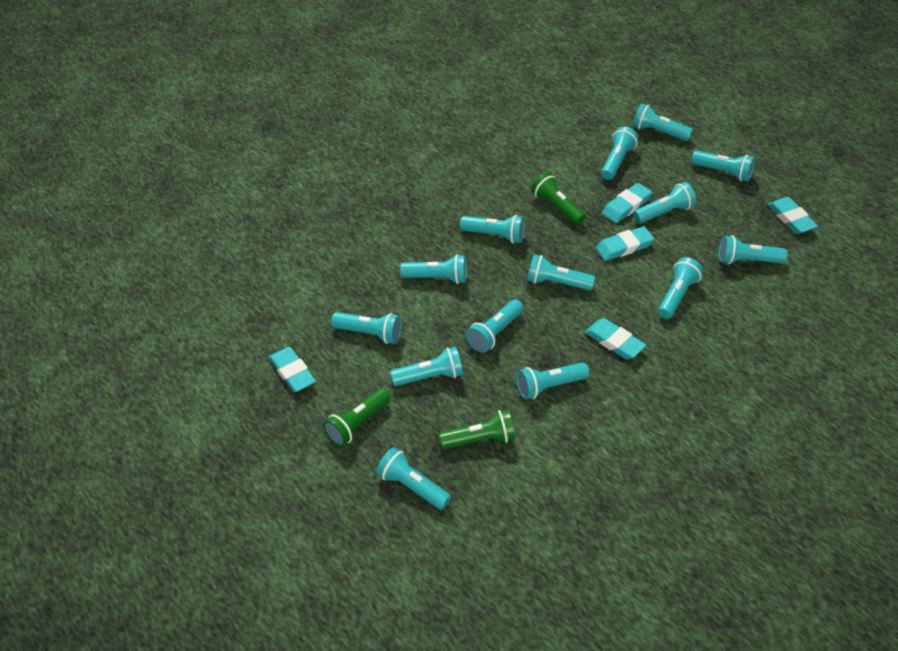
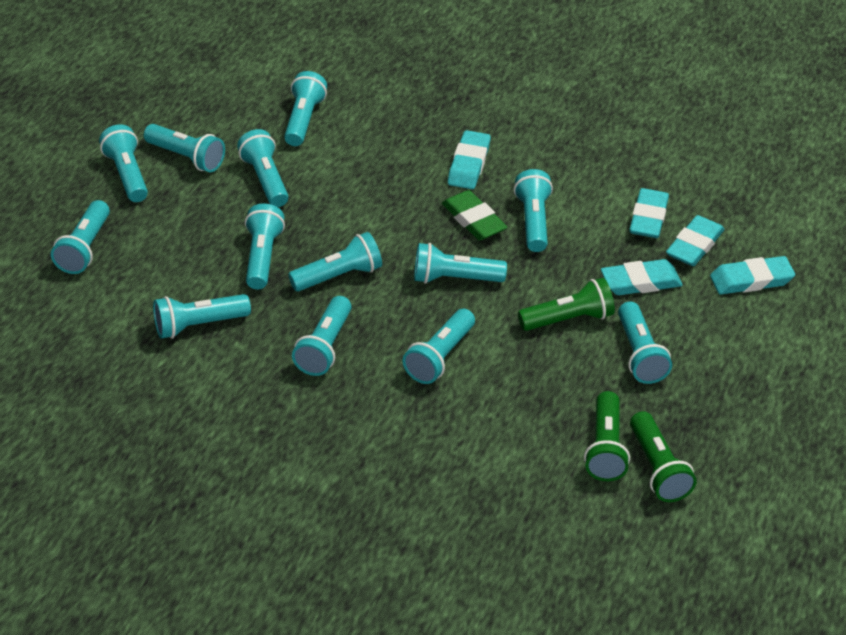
green eraser: none = 0 -> [442,190,507,241] = 1
turquoise flashlight: [331,312,402,344] [376,447,451,510] [390,347,463,386] [400,254,467,284] [460,215,525,243] [466,299,523,353] [516,362,589,399] [527,254,595,291] [601,126,639,180] [632,103,693,141] [633,182,696,223] [658,257,703,319] [691,150,755,182] [719,235,788,264] = 14 -> [51,200,110,274] [99,124,148,202] [144,124,225,172] [153,294,251,339] [237,129,289,207] [245,204,285,289] [284,71,327,146] [288,232,382,291] [292,296,352,376] [403,309,475,384] [414,243,507,284] [514,169,553,252] [618,302,672,384] = 13

